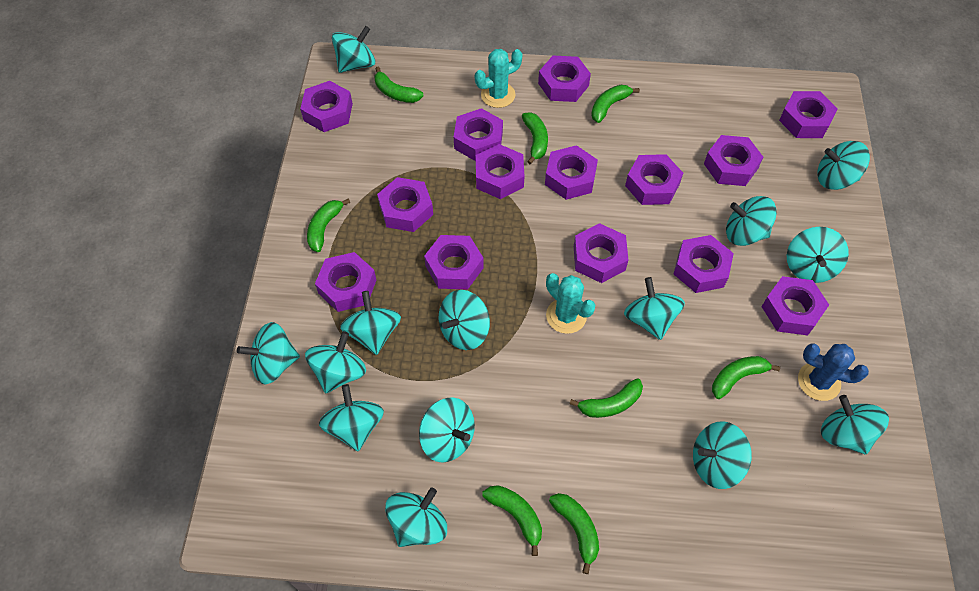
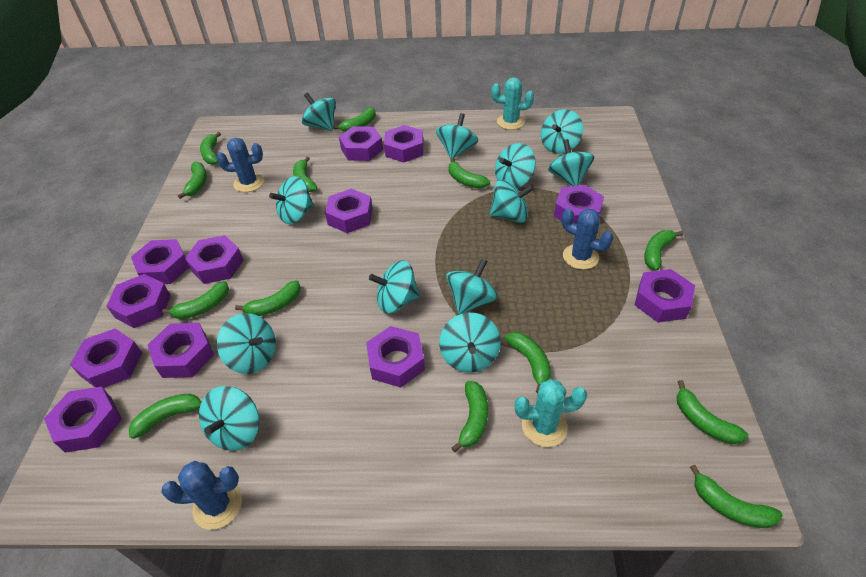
blue cactus: [798,343,869,401] = 1 -> [161,461,242,530] [216,138,264,192] [562,209,614,270] = 3
green banana: [307,198,350,252] [374,66,424,103] [482,485,542,556] [522,112,548,164] [549,493,599,574] [570,378,643,418] [591,85,640,123] [712,356,780,399] = 8 -> [129,393,201,439] [162,281,229,320] [178,162,207,199] [200,132,221,165] [235,280,301,316] [293,157,318,192] [333,107,376,132] [449,158,490,189] [451,381,488,452] [505,332,551,393] [644,230,683,270] [677,380,749,444] [690,465,783,528] = 13
purple nut: [300,81,353,132] [315,252,376,312] [377,177,433,232] [424,235,484,290] [454,108,503,161] [476,144,525,199] [538,55,591,102] [545,145,598,200] [574,223,628,283] [625,154,683,205] [674,235,734,293] [704,135,763,186] [761,276,829,335] [779,91,838,138] = 14 -> [44,387,122,453] [70,328,142,388] [107,274,171,328] [131,239,189,284] [148,323,214,378] [185,235,243,284] [325,188,373,233] [339,126,383,161] [366,326,425,388] [384,125,423,162] [554,185,604,224] [635,269,695,322] = 12
turquoise spinning top: [237,322,300,385] [305,331,366,394] [319,384,384,451] [332,26,375,73] [340,291,401,355] [385,488,447,547] [419,397,475,463] [439,290,490,350] [624,277,685,340] [693,421,752,489] [726,196,777,246] [787,227,849,283] [817,141,870,190] [821,395,889,455] = 14 -> [199,386,259,451] [217,313,276,374] [269,176,314,224] [302,93,336,131] [369,260,420,314] [436,113,478,159] [439,313,501,373] [446,259,498,315] [490,180,534,223] [495,143,536,188] [541,109,583,154] [548,139,594,186] = 12

